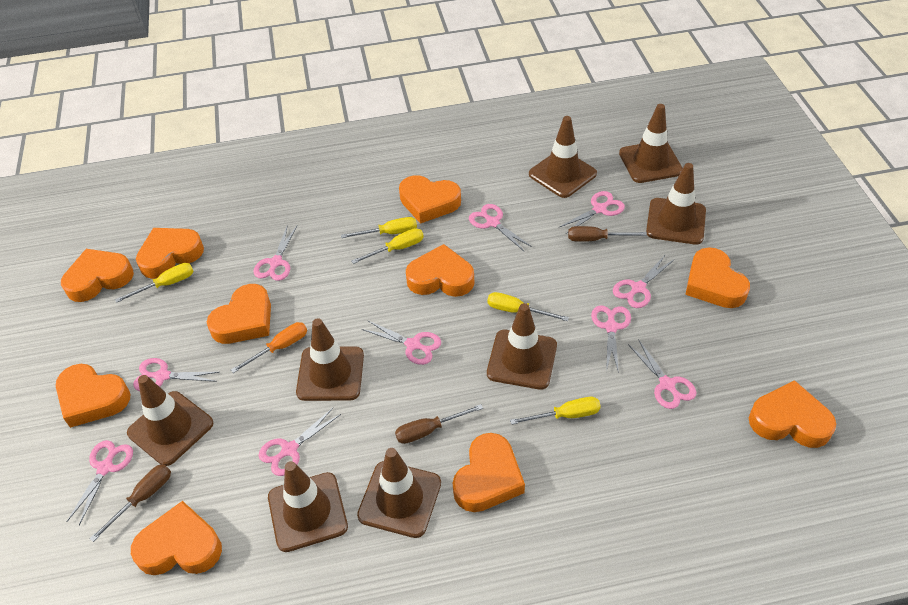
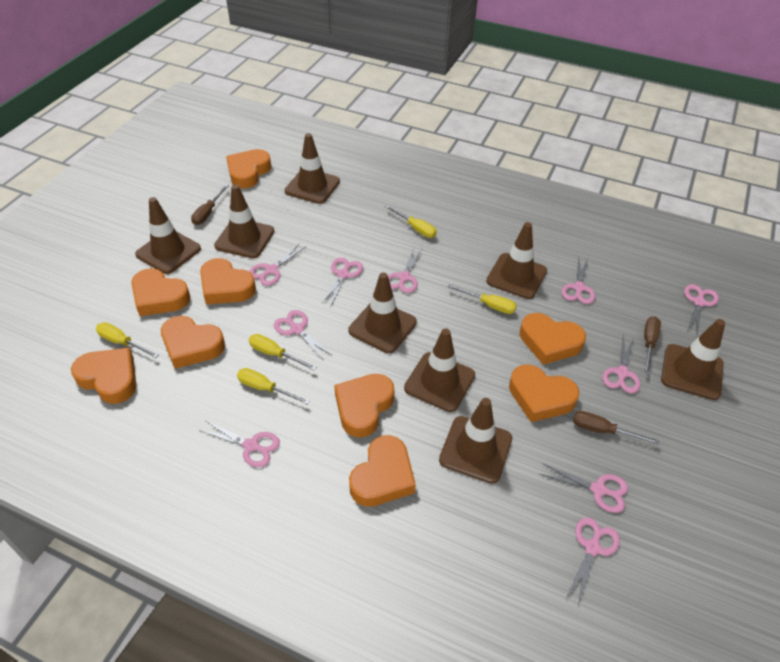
orange heart: [56,364,131,428] [61,249,134,302] [131,501,222,575] [136,228,204,279] [207,284,271,344] [399,175,461,224] [406,244,474,297] [453,433,525,512] [685,247,750,308] [749,380,836,448] = 10 -> [71,348,137,404] [131,268,190,316] [161,316,225,369] [200,258,256,304] [226,149,271,189] [334,374,395,437] [349,435,416,507] [509,364,580,422] [520,313,586,365] = 9
orange screwdriver: [231,322,307,373] = 1 -> none = 0

